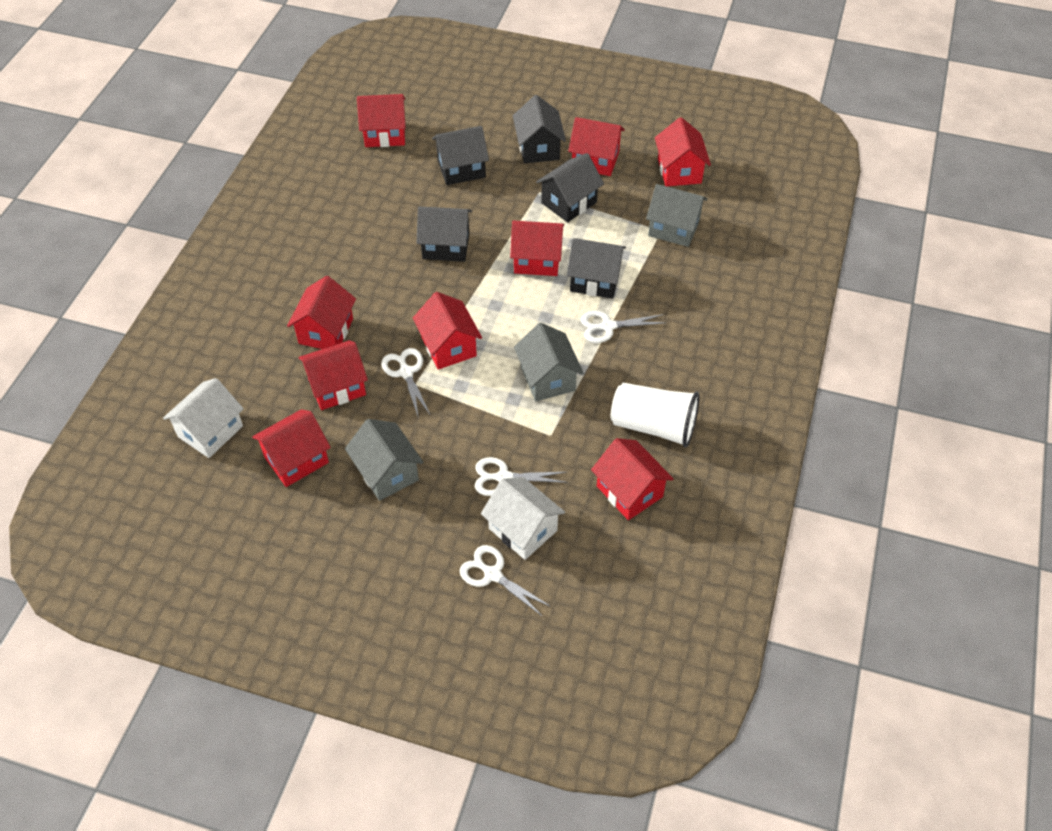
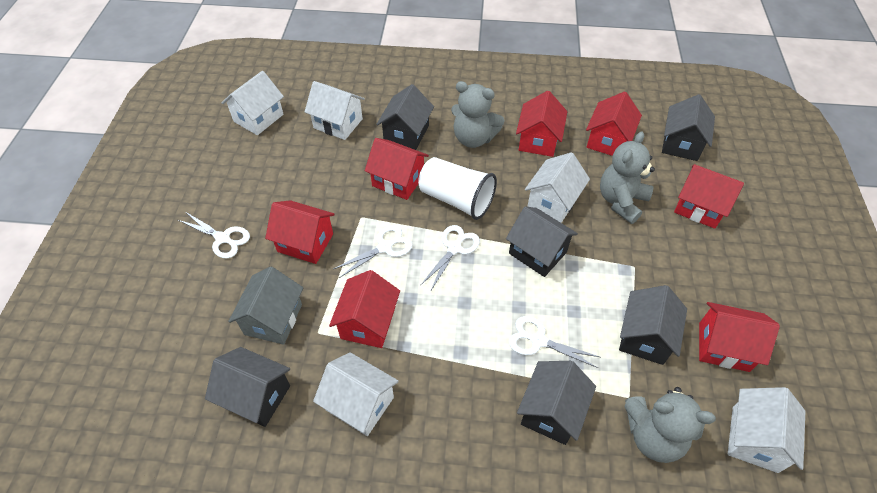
black house: [417,206,472,262] [432,126,489,185] [513,95,566,163] [536,153,604,222] [567,238,626,299] = 5 -> [205,347,290,427] [376,84,434,150] [506,206,578,277] [517,361,596,445] [619,285,687,365] [662,94,715,161] = 6
grey house: [345,419,424,501] [514,323,583,401] [646,184,707,247] = 3 -> [228,267,303,345] = 1
grey teddy bear: none = 0 -> [451,81,505,148] [600,132,655,224] [624,387,716,463] = 3
red house: [252,409,331,487] [287,276,356,349] [299,340,368,410] [357,94,406,147] [413,292,482,370] [510,221,564,276] [568,117,625,176] [591,438,673,520] [655,117,711,186] = 9 -> [265,200,335,264] [329,270,400,348] [365,138,429,200] [516,91,567,157] [586,91,642,156] [674,164,744,229] [699,302,780,372] = 7
white house: [163,378,244,458] [481,477,565,560] = 2 -> [222,71,284,135] [305,81,365,140] [313,352,399,436] [525,152,590,223] [728,387,805,473] = 5

